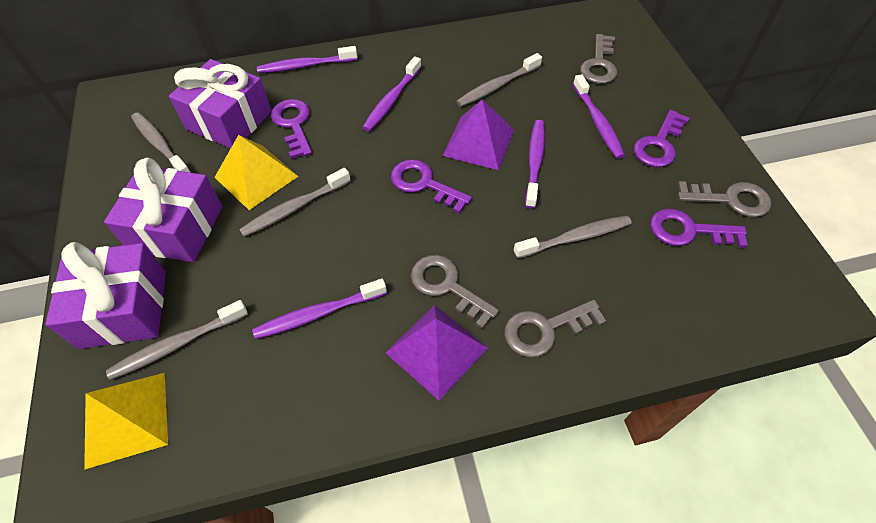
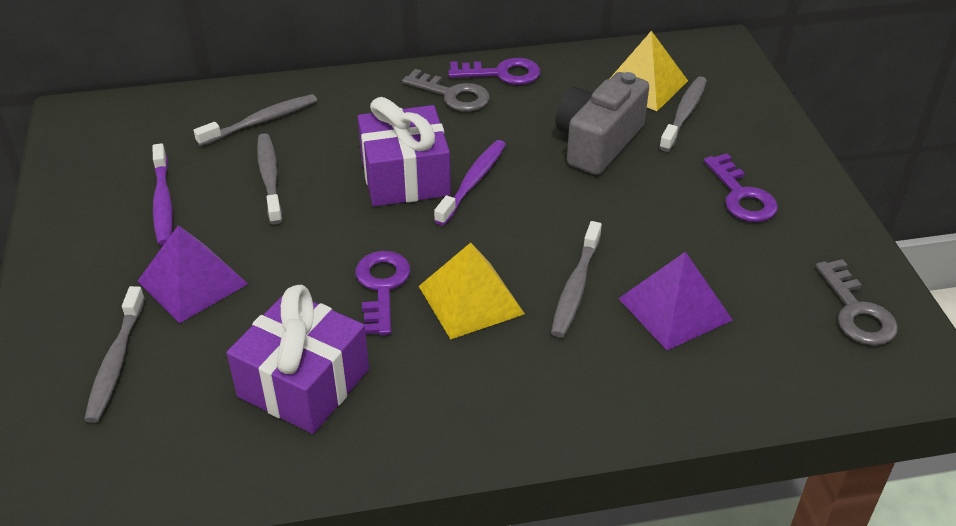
grey camera: none = 0 -> [556,72,649,175] = 1
grey key: [411,255,499,329] [504,300,606,357] [580,34,617,84] [678,181,771,217] = 4 -> [402,69,490,112] [816,259,898,346] = 2
purple gift: [45,242,166,349] [104,158,222,262] [169,59,272,148] = 3 -> [227,285,369,434] [358,97,451,206] = 2
purple key: [271,99,312,159] [391,159,472,213] [634,110,689,167] [650,208,748,248] = 4 -> [356,251,411,335] [448,58,540,85] [704,153,778,222] = 3
purple toothbrush: [252,278,387,339] [257,46,357,73] [362,56,421,132] [525,120,545,209] [573,74,625,159] = 5 -> [152,143,173,245] [434,140,506,226] = 2

